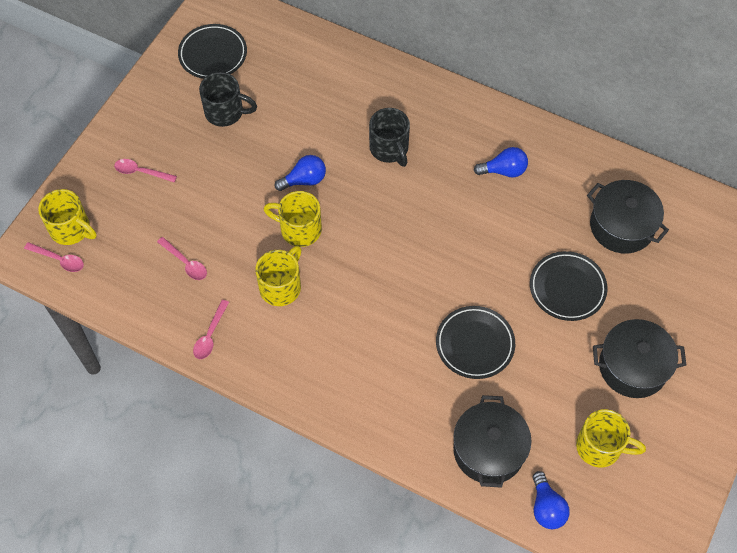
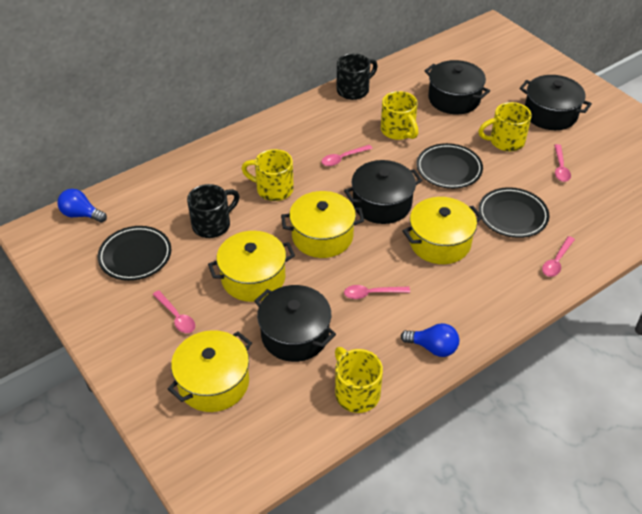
black pot: [453,395,531,488] [587,180,669,253] [593,319,686,398] = 3 -> [255,285,336,362] [344,160,422,224] [425,60,490,114] [519,75,592,130] = 4
blue light bulb: [275,155,326,191] [474,147,528,177] [532,471,570,529] = 3 -> [57,189,107,223] [401,323,459,357] = 2
pink spoon: [24,242,84,272] [114,159,177,182] [157,237,207,280] [193,300,229,359] = 4 -> [152,290,195,333] [321,145,373,166] [344,285,410,299] [542,236,575,277] [554,144,571,182] = 5
yellow pot: none = 0 -> [168,330,252,412] [208,231,295,302] [281,191,364,258] [402,197,483,264] = 4

